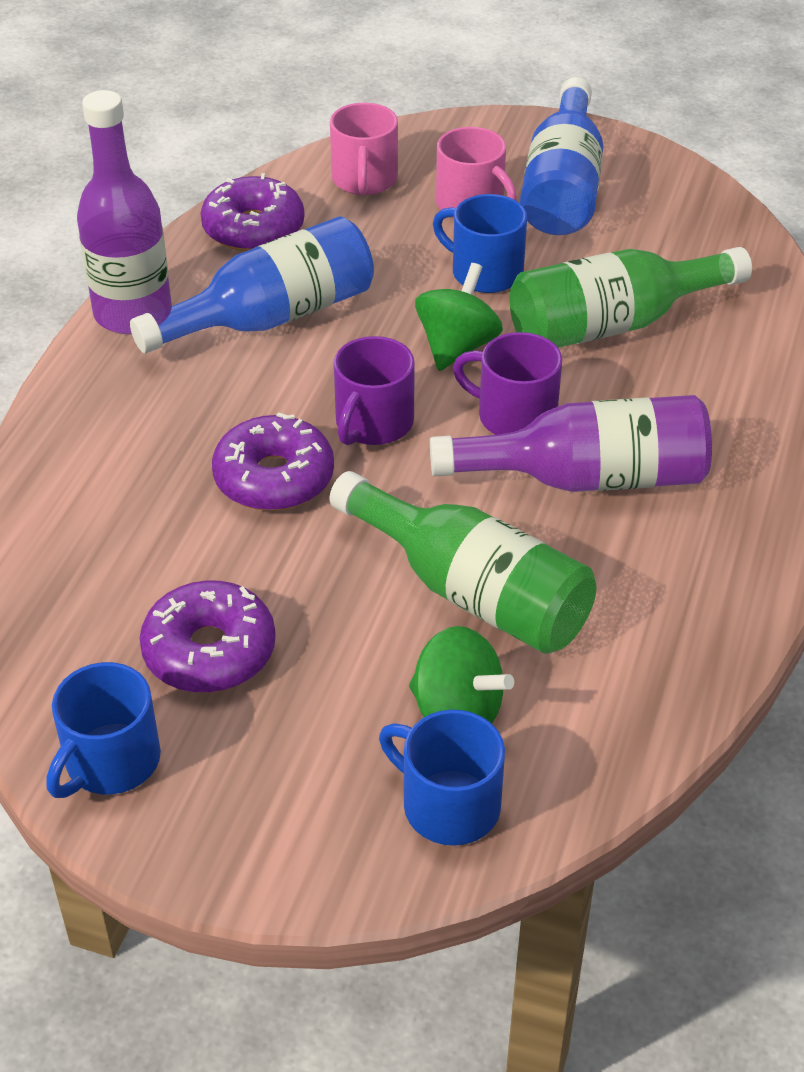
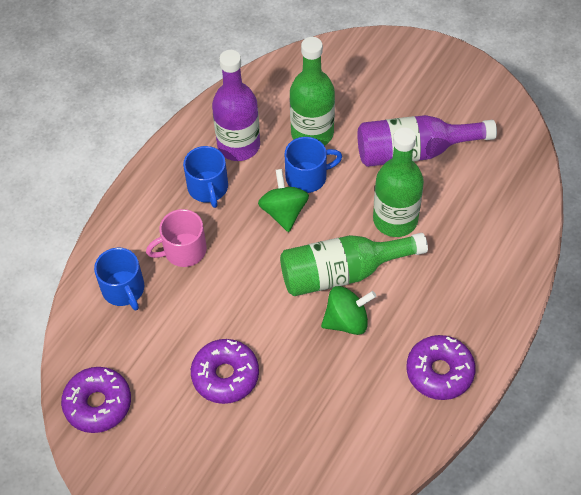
blue bottle: [130,216,374,353] [520,77,603,235] = 2 -> none = 0
green bottle: [329,471,596,654] [509,247,752,348] = 2 -> [280,233,428,296] [290,37,335,146] [373,127,424,237] = 3
pink mug: [330,103,398,195] [436,127,517,218] = 2 -> [146,209,207,267] = 1
purple mug: [334,336,415,445] [453,332,562,435] = 2 -> none = 0

